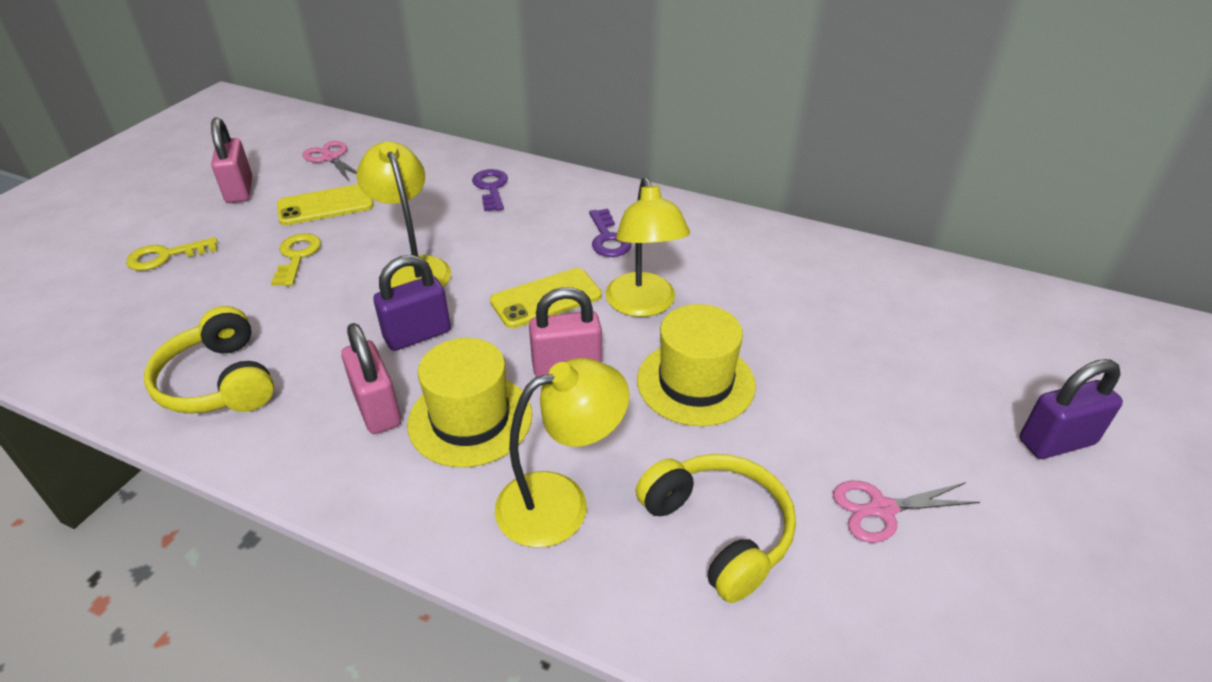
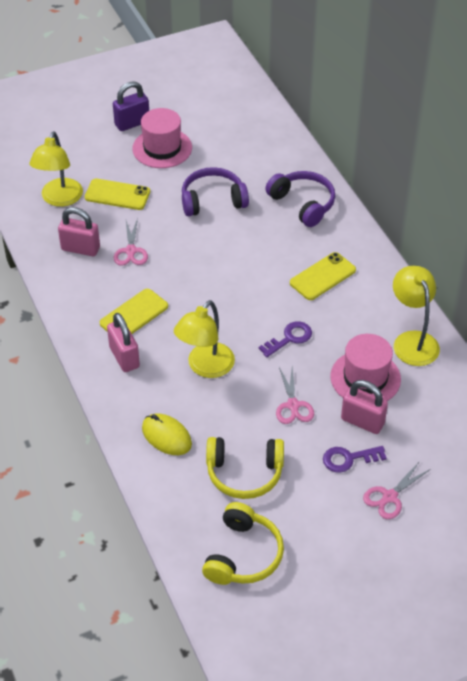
pink hat: none = 0 -> [132,108,192,168] [330,334,401,401] = 2
pink scissors: [303,141,357,182] [833,481,980,543] = 2 -> [114,218,148,266] [276,366,314,424] [363,461,431,519] = 3
purple headphones: none = 0 -> [182,167,249,216] [265,171,335,227] = 2
purple padlock: [373,255,451,351] [1019,359,1123,459] = 2 -> [113,81,149,131] = 1
yellow hat: [407,338,532,467] [637,304,756,426] = 2 -> none = 0
yellow key: [126,237,218,271] [271,233,321,286] = 2 -> none = 0
yellow mouse: none = 0 -> [142,413,192,455] = 1
yellow phone: [277,184,373,225] [490,268,602,328] = 2 -> [85,178,150,210] [100,289,168,334] [290,252,356,300] = 3

